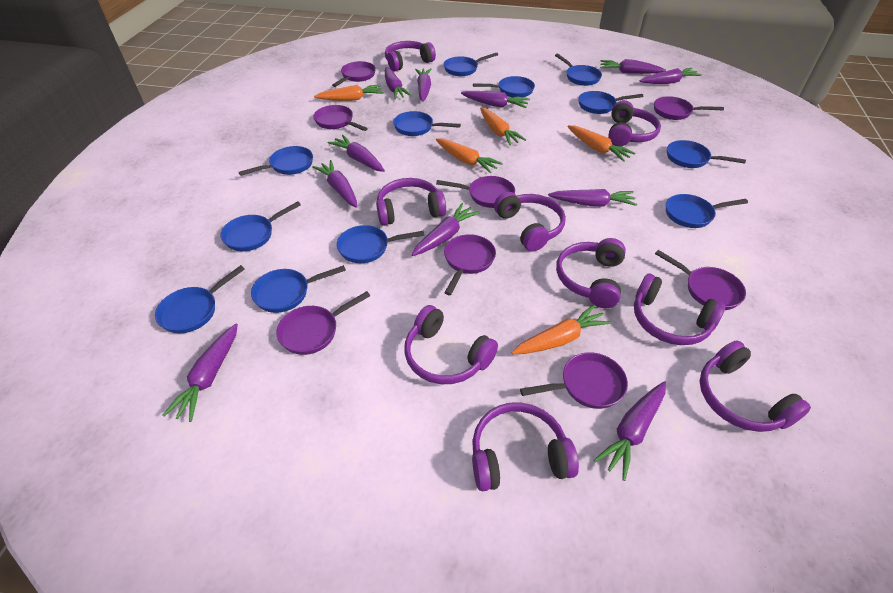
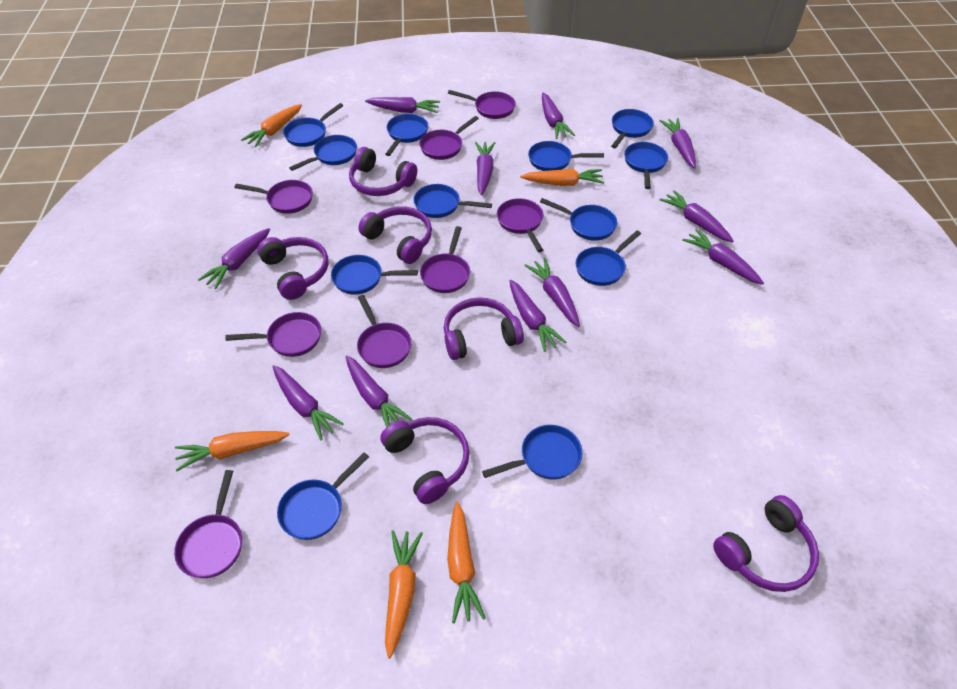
purple headphones: [376,178,446,226] [385,41,436,72] [404,305,498,384] [472,402,579,491] [494,192,566,251] [556,238,626,308] [608,100,661,146] [634,274,726,345] [700,340,811,432] = 9 -> [257,237,328,300] [349,147,417,196] [358,206,432,264] [380,417,469,504] [444,297,524,360] [713,495,819,592] = 6

